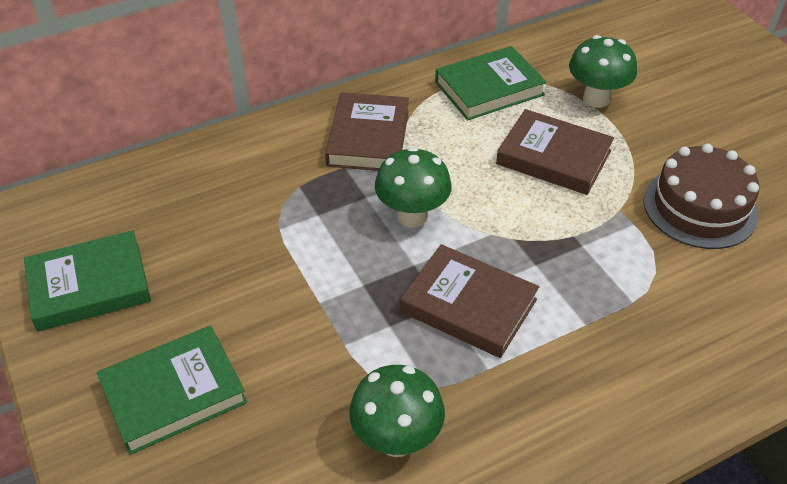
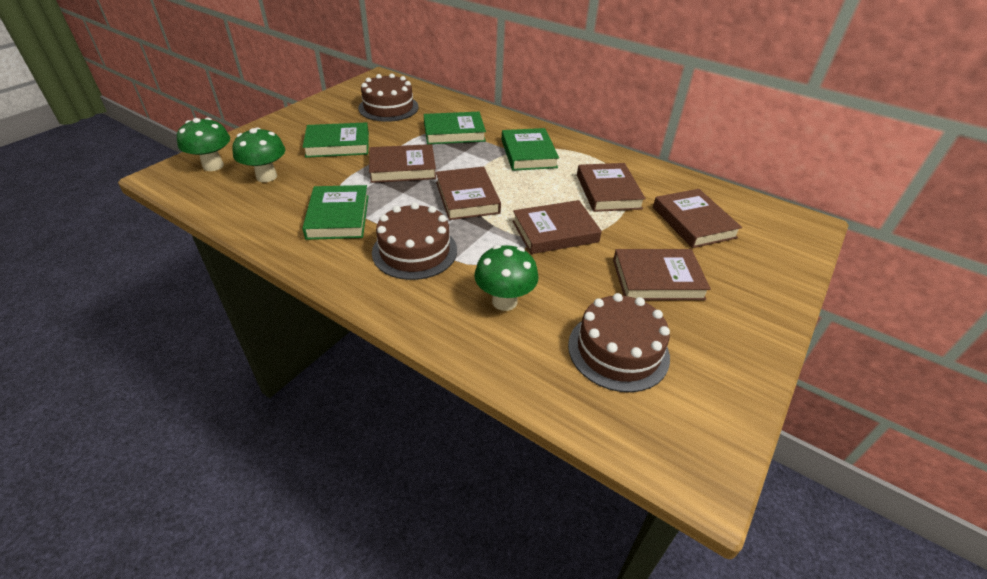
brown book: [325,92,409,171] [400,244,539,358] [496,109,614,195] = 3 -> [369,144,436,183] [436,167,501,220] [512,200,602,254] [577,163,646,212] [613,249,711,300] [653,189,742,248] = 6
brown cake: [644,144,759,249] = 1 -> [358,73,419,122] [372,203,457,280] [568,293,670,392] = 3
green book: [24,230,151,332] [97,325,247,455] [435,46,547,120] = 3 -> [302,185,369,240] [303,122,369,158] [424,112,486,144] [502,128,559,171] = 4

